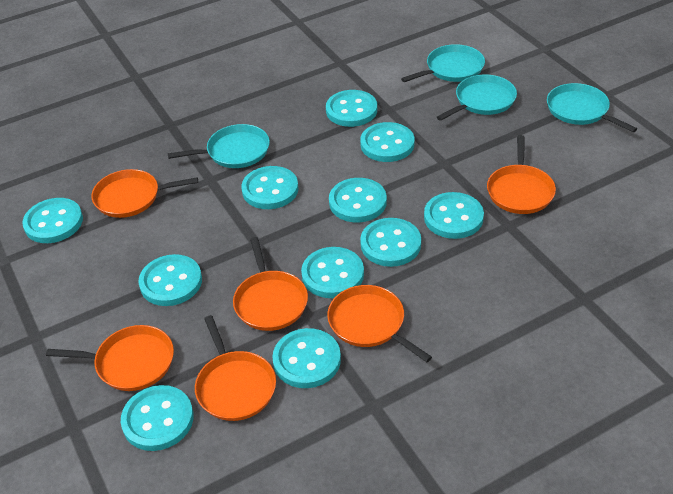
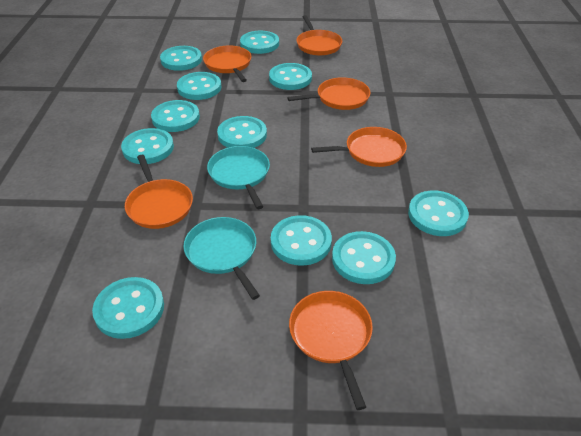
turquoise pan: [167,124,270,168] [401,44,485,82] [437,75,517,121] [547,83,637,132] = 4 -> [184,217,260,300] [207,146,270,209] = 2

